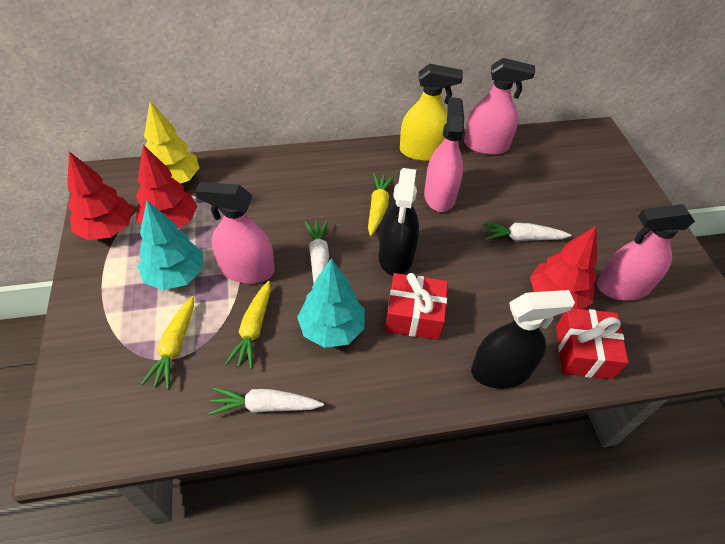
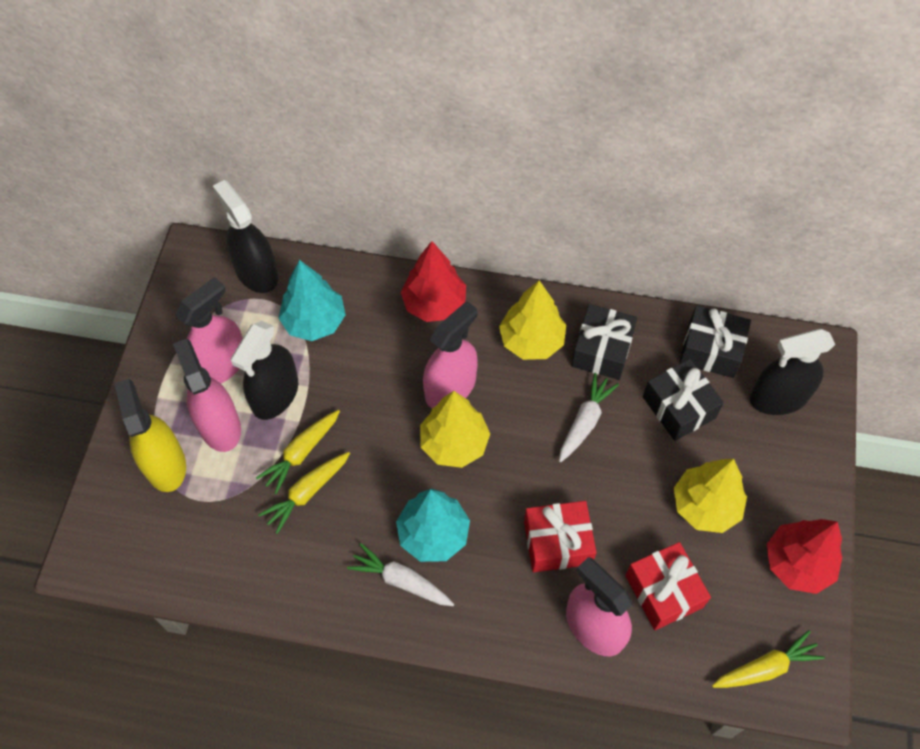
black gift: none = 0 -> [571,304,637,380] [643,359,724,441] [679,305,751,378] = 3
black spray bottle: [379,168,419,275] [471,290,575,388] = 2 -> [213,180,278,293] [231,321,298,420] [750,329,835,415] = 3
red tree: [67,151,133,240] [136,145,198,229] [530,226,597,309] = 3 -> [401,241,466,322] [767,519,842,594] = 2
white carrot: [208,387,324,415] [305,220,329,283] [482,222,572,241] = 3 -> [347,543,454,606] [559,373,619,462] = 2
yellow tree: [144,101,200,184] = 1 -> [420,391,490,468] [499,280,566,360] [674,459,747,533] = 3

